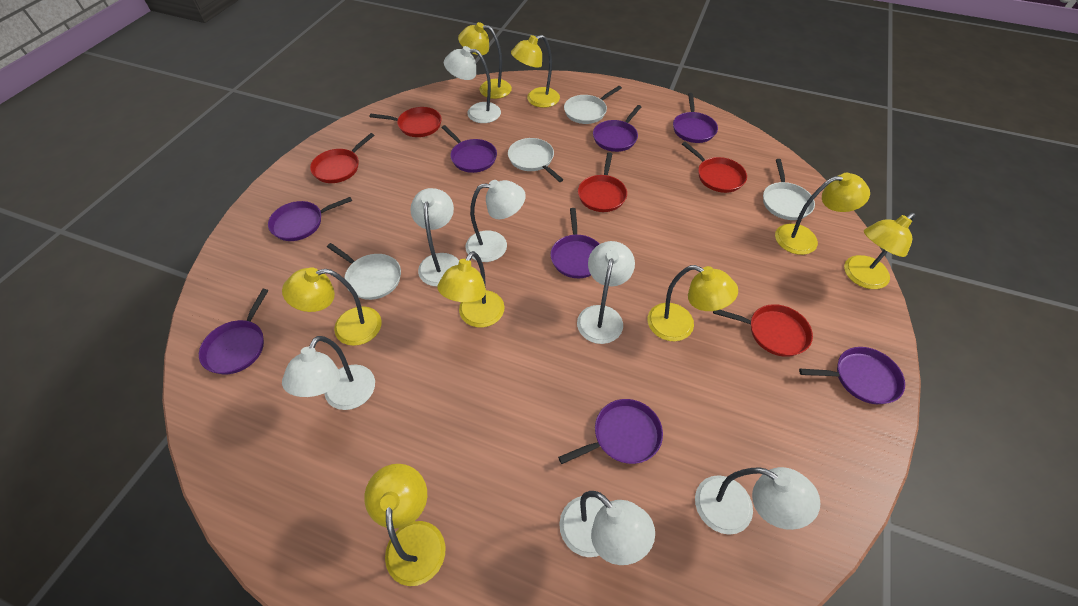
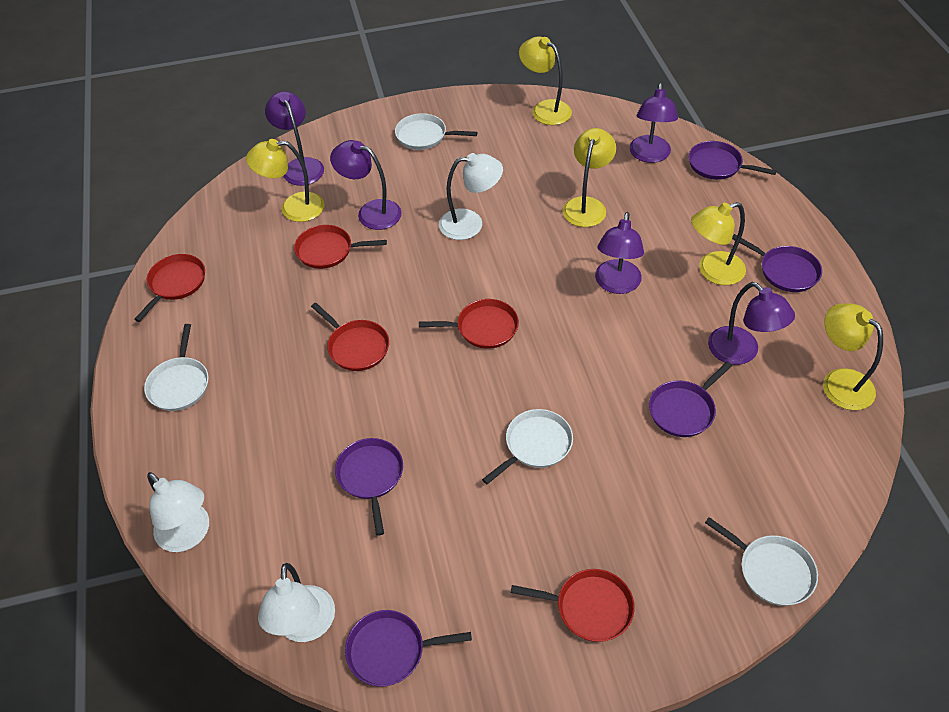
purple lamp: none = 0 -> [265,91,324,186] [330,140,401,230] [595,212,644,294] [629,83,678,163] [708,282,795,365] = 5
purple pan: [199,289,269,375] [268,197,352,241] [441,125,497,173] [550,208,599,278] [558,399,663,464] [593,105,641,152] [673,93,718,143] [799,347,905,404] = 8 -> [335,438,403,536] [345,610,472,687] [649,361,732,437] [689,141,777,180] [732,234,822,292] = 5
white lamp: [282,336,375,410] [410,188,459,287] [444,46,501,123] [465,180,526,262] [559,491,655,565] [577,241,635,344] [695,467,821,535] = 7 -> [147,472,209,552] [258,563,335,642] [439,153,503,240] = 3
yellow lamp: [282,267,382,346] [364,464,446,586] [438,251,505,328] [458,22,512,99] [511,35,560,108] [647,265,738,341] [775,173,870,255] [844,213,915,289] = 8 -> [246,139,324,222] [519,36,572,125] [563,128,616,227] [691,202,746,285] [823,303,883,410] = 5

